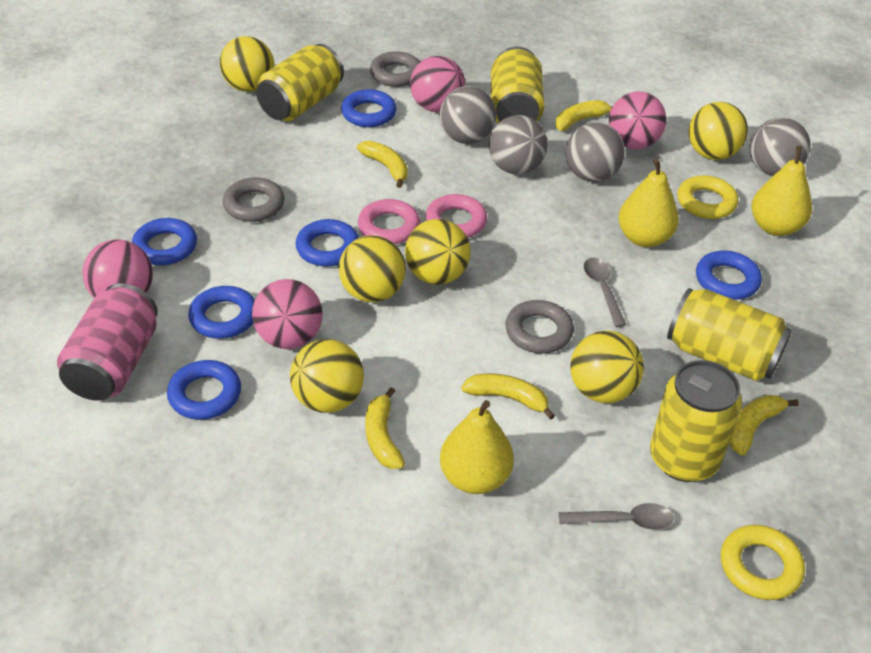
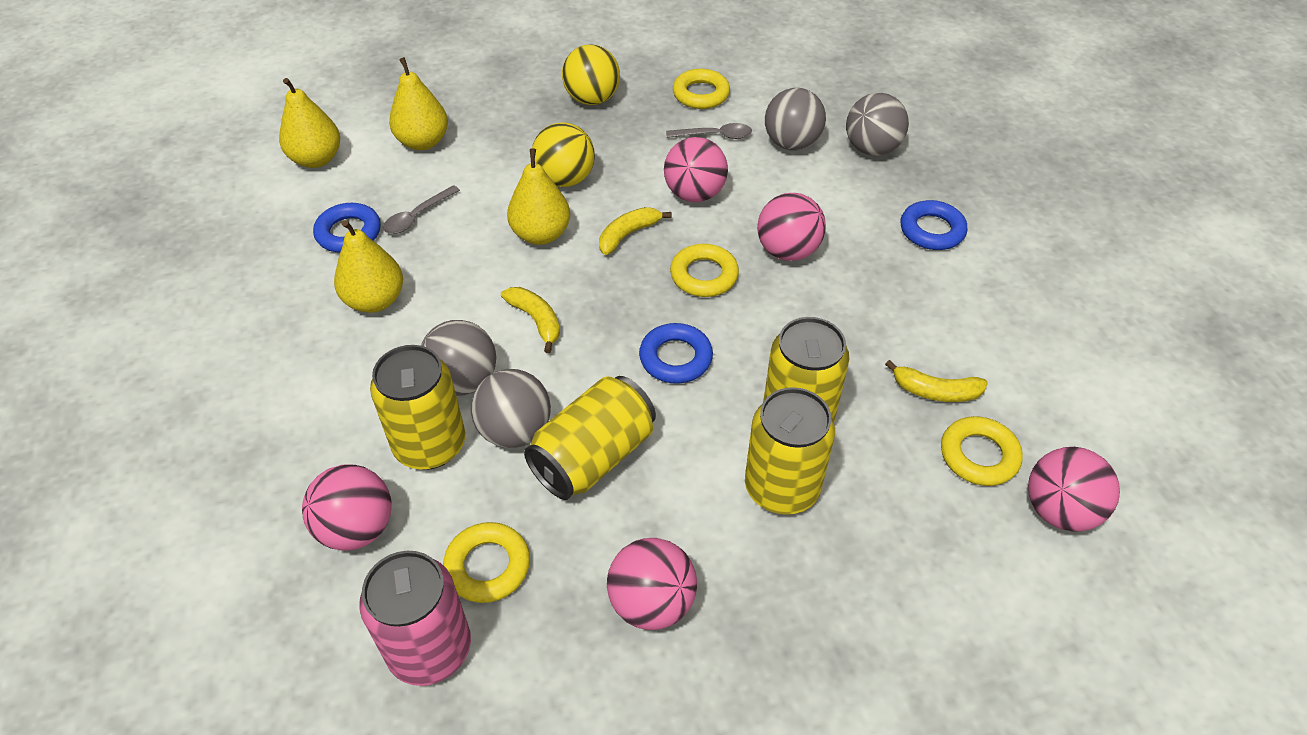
blue ring: [132,218,197,265] [167,360,241,420] [188,286,255,339] [295,219,359,267] [341,89,397,127] [696,250,762,300] = 6 -> [313,203,381,253] [639,323,713,384] [901,200,967,250] = 3
grey ring: [223,177,285,222] [370,51,420,87] [505,300,574,354] = 3 -> none = 0
pink ball: [82,239,153,298] [252,279,323,349] [410,56,465,112] [609,92,666,149] = 4 -> [302,464,392,551] [607,538,697,630] [664,137,728,202] [757,193,826,261] [1028,447,1120,531] = 5
pink ring: [358,199,420,244] [425,194,487,238] = 2 -> none = 0
yellow ball: [220,36,274,92] [290,339,364,413] [339,235,406,302] [405,219,471,285] [570,331,644,403] [689,102,748,160] = 6 -> [532,122,595,187] [562,44,620,105] = 2
yellow banana: [357,141,408,188] [365,387,405,469] [461,374,555,420] [555,100,612,131] [729,395,799,456] = 5 -> [501,287,560,353] [599,207,672,255] [885,360,988,402] = 3
yellow pear: [440,400,514,494] [618,158,679,247] [751,146,812,236] = 3 -> [279,78,340,168] [334,220,403,313] [389,57,448,150] [507,148,570,245] = 4
yellow ring: [677,175,738,219] [721,525,805,600] = 2 -> [443,522,530,603] [670,244,739,297] [673,69,730,109] [941,416,1023,486] = 4

